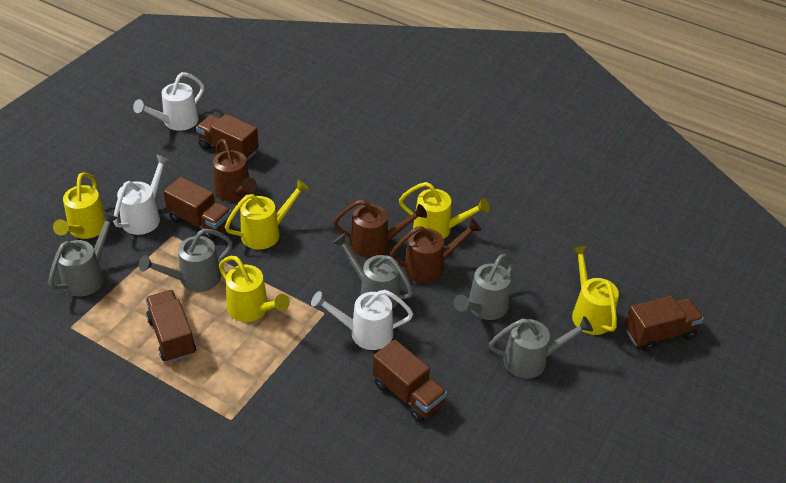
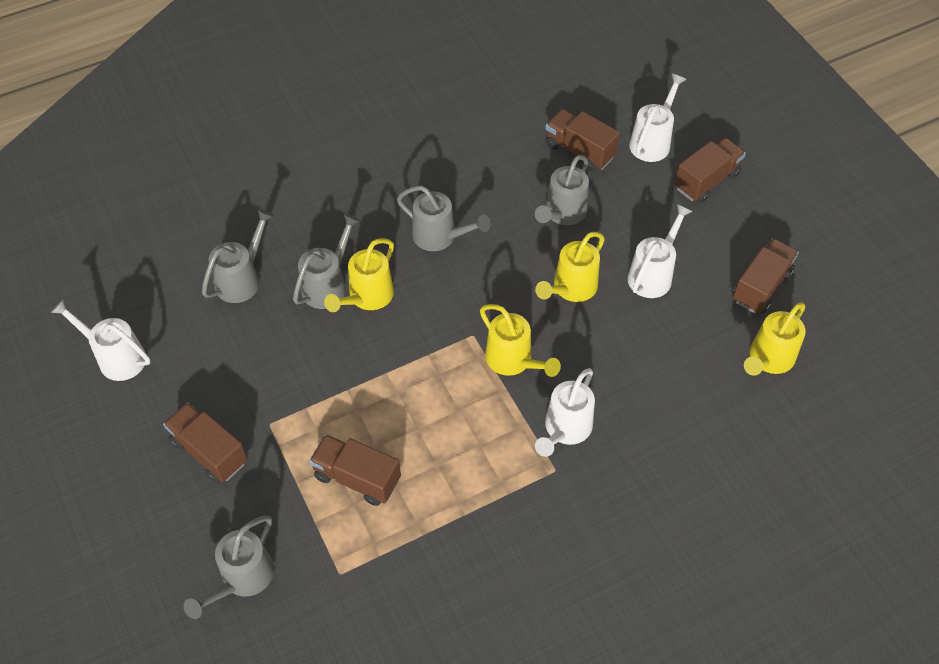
brown watering can: [213,139,257,202] [333,200,427,258] [390,218,481,283] = 3 -> none = 0
white watering can: [113,154,170,235] [133,72,204,131] [311,290,413,350] = 3 -> [51,299,151,381] [535,368,595,457] [628,204,693,298] [629,74,687,162] = 4
yellow watering can: [53,172,105,239] [219,256,290,322] [225,179,309,250] [399,182,490,239] [572,246,619,335] = 5 -> [324,238,394,312] [480,304,561,377] [535,232,605,302] [744,302,806,376] = 4

